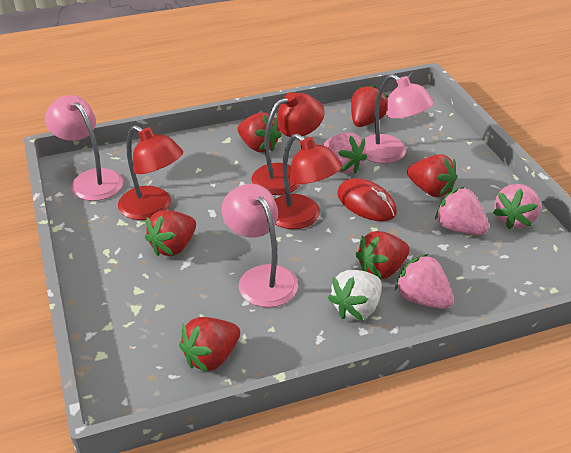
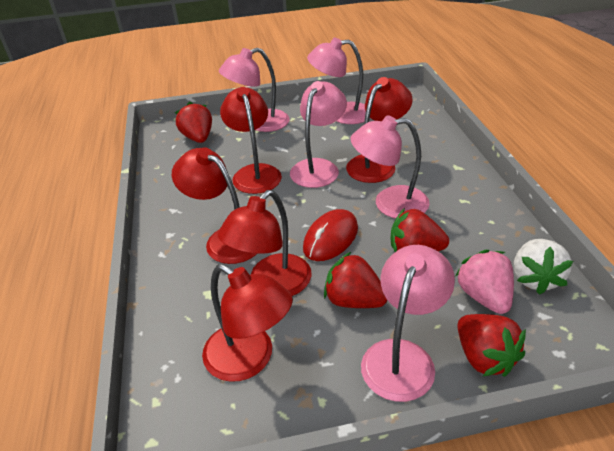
pink lamp: [45,95,123,201] [222,184,298,308] [365,74,434,164] = 3 -> [219,48,290,132] [290,81,347,188] [307,38,366,124] [351,115,429,219] [361,245,455,402] = 5
pink strawberry: [323,132,367,174] [395,254,454,309] [435,187,489,235] [493,184,541,229] = 4 -> [455,250,514,314] = 1
red lamp: [118,125,183,220] [252,92,325,195] [274,134,342,229] = 3 -> [172,147,257,264] [202,264,293,382] [218,190,312,296] [220,87,282,194] [346,77,413,183] = 5
red strawberry: [145,210,196,256] [179,317,240,373] [237,112,282,152] [351,84,388,127] [355,231,410,279] [407,154,457,197] = 6 -> [175,102,212,143] [324,252,387,308] [390,208,449,252] [457,314,526,377] = 4

